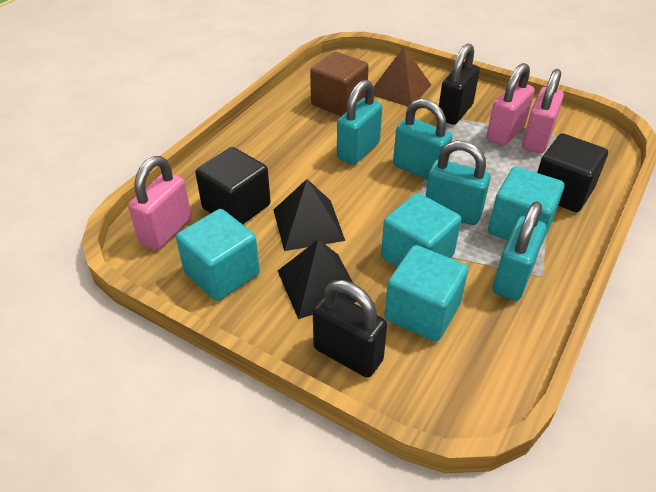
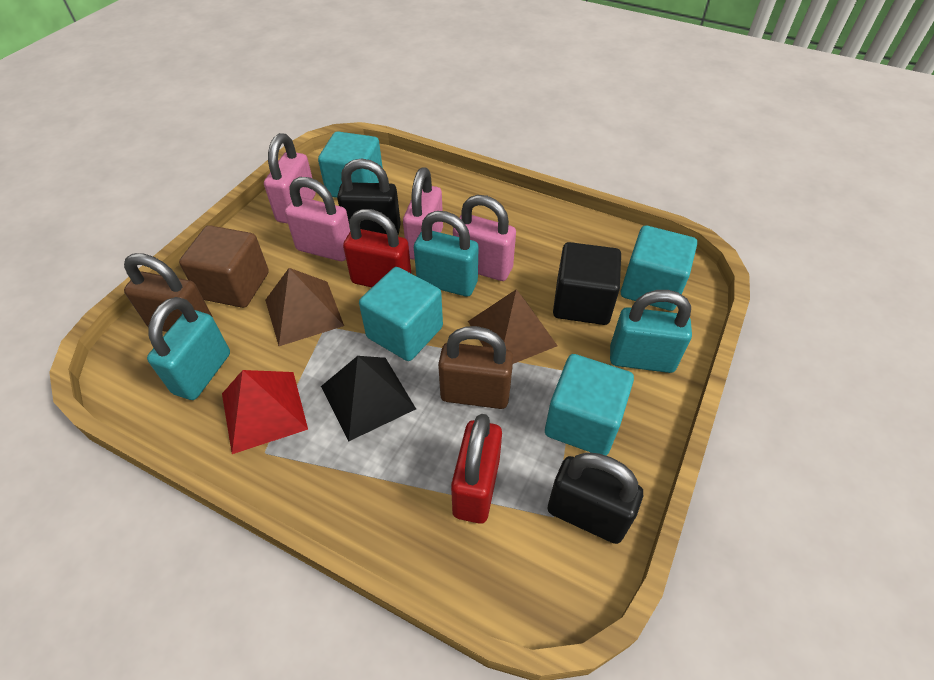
black cube: [195,147,271,224] [537,133,608,212] = 2 -> [553,242,621,325] = 1
black pyramid: [273,179,345,251] [278,239,357,319] = 2 -> [321,356,416,441] = 1
brown padlock: none = 0 -> [124,253,213,332] [438,326,514,409] = 2
brown pyramid: [374,47,431,107] = 1 -> [265,268,344,346] [468,289,557,364] = 2
pink padlock: [128,156,192,250] [486,63,535,146] [522,69,564,154] = 3 -> [264,133,316,224] [285,177,350,261] [403,167,443,260] [453,195,516,281] = 4
red padlock: none = 0 -> [343,209,411,287] [451,414,502,524] = 2
red pyramid: none = 0 -> [222,370,308,454] = 1
turquoise padlock: [337,80,382,165] [393,98,453,180] [426,140,491,225] [493,201,546,301] = 4 -> [147,297,230,400] [414,211,479,297] [610,290,692,373] = 3

